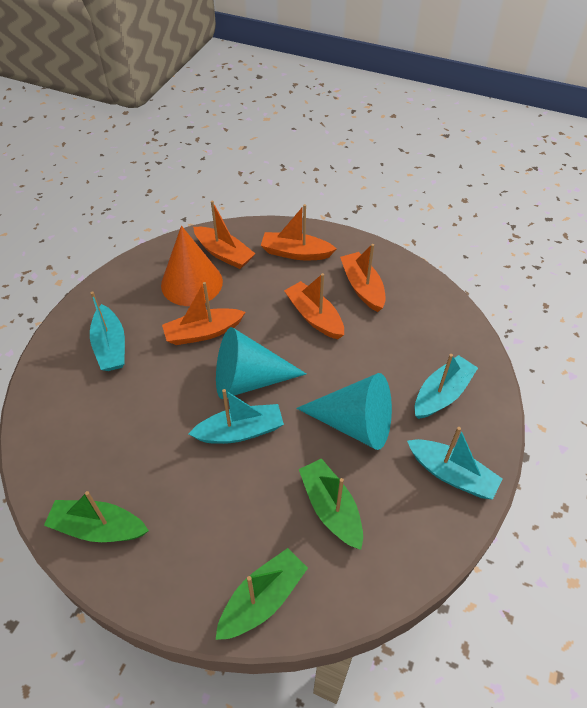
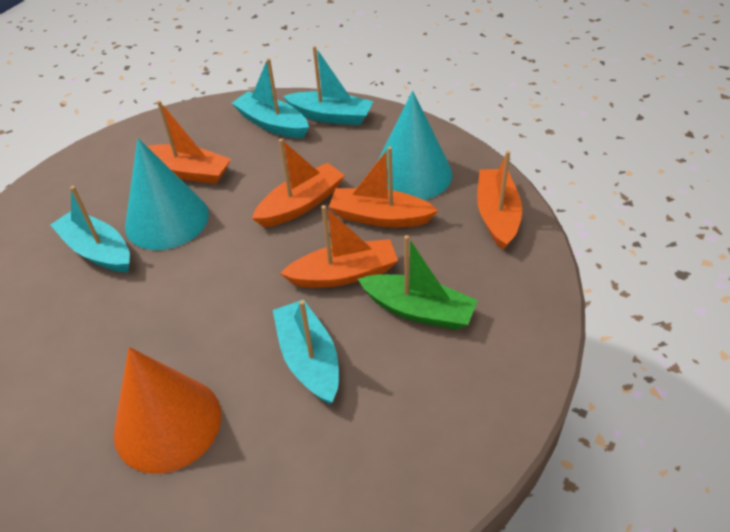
green boat: [44,491,149,542] [216,548,308,640] [299,458,363,550] = 3 -> [358,235,478,330] = 1

